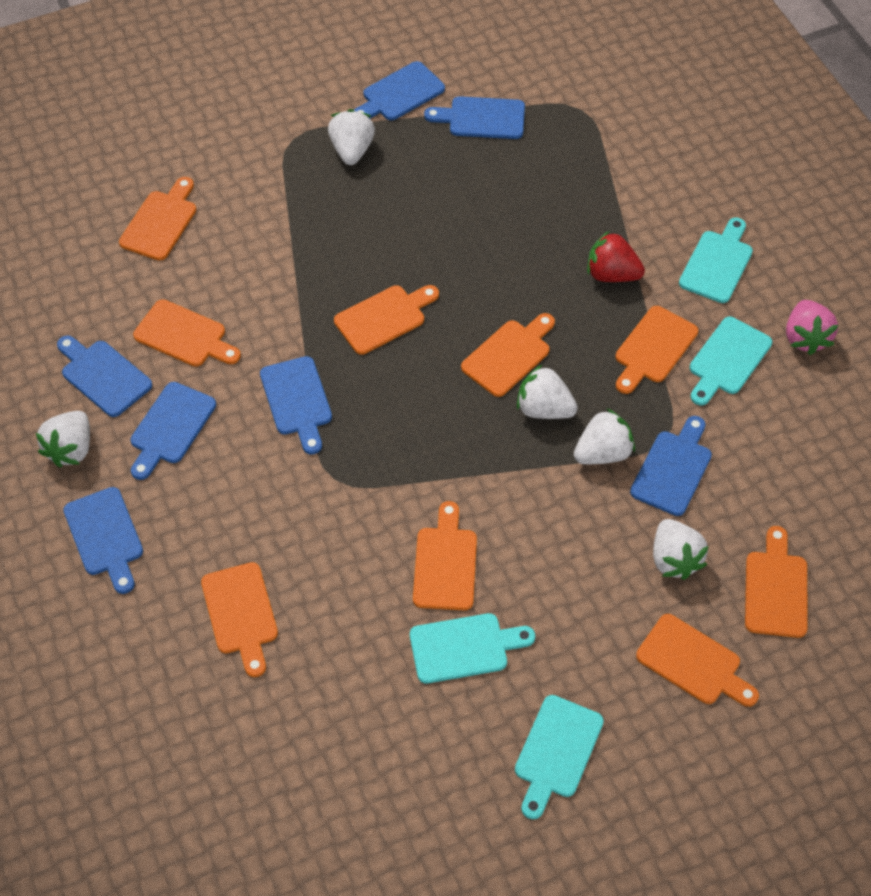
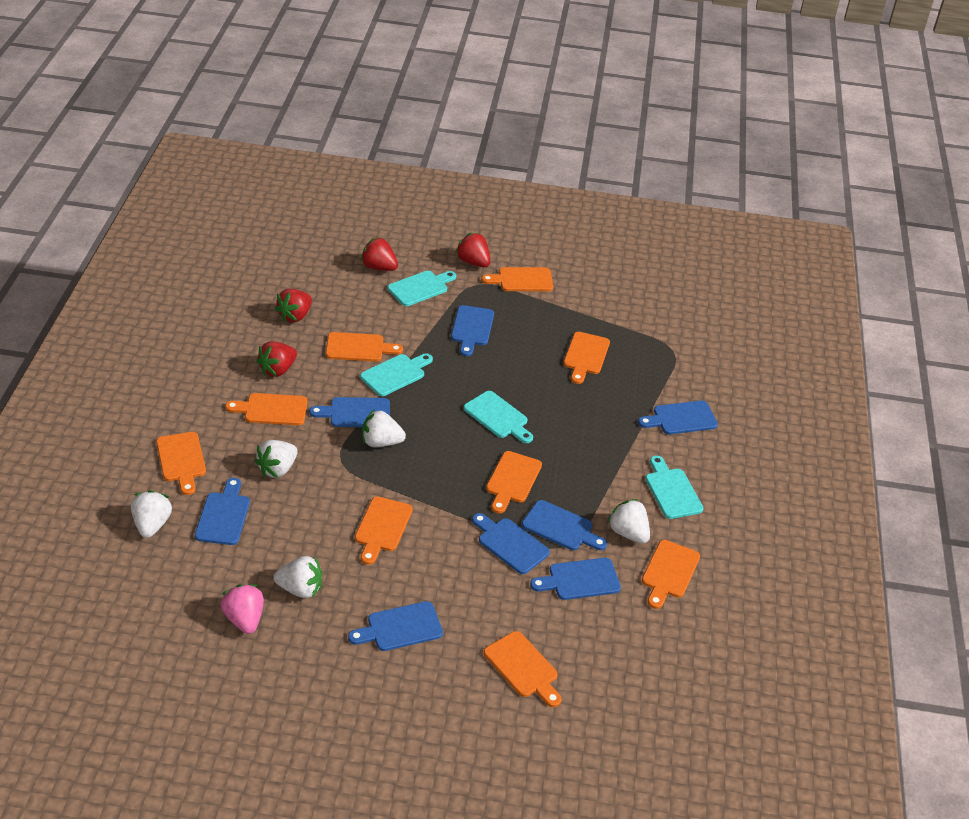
blue cutting board: [57,335,152,417] [63,487,143,594] [130,382,216,480] [260,356,332,454] [354,61,445,120] [424,96,525,139] [630,416,712,516] = 7 -> [195,478,250,545] [309,397,390,427] [348,601,443,651] [451,305,494,356] [472,513,550,574] [522,500,607,550] [530,558,621,600] [638,400,718,434] = 8
red strawberry: [587,231,645,282] = 1 -> [256,341,297,377] [275,289,312,322] [361,237,398,271] [455,233,491,267] = 4

